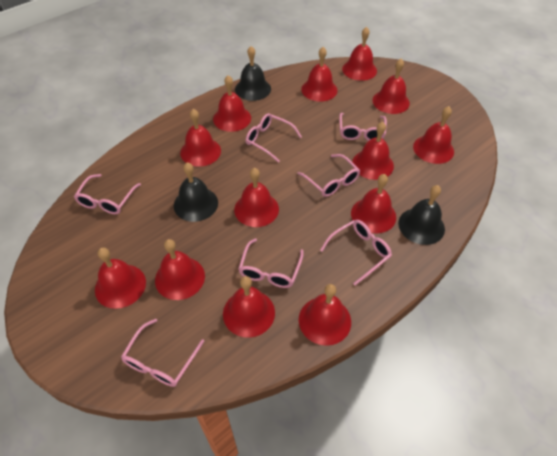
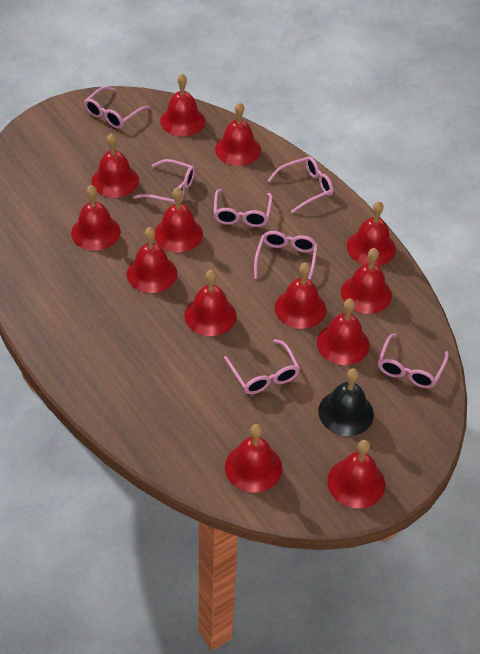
black bell: [174,162,218,222] [235,46,271,101] [398,185,445,245] = 3 -> [318,368,374,436] = 1

